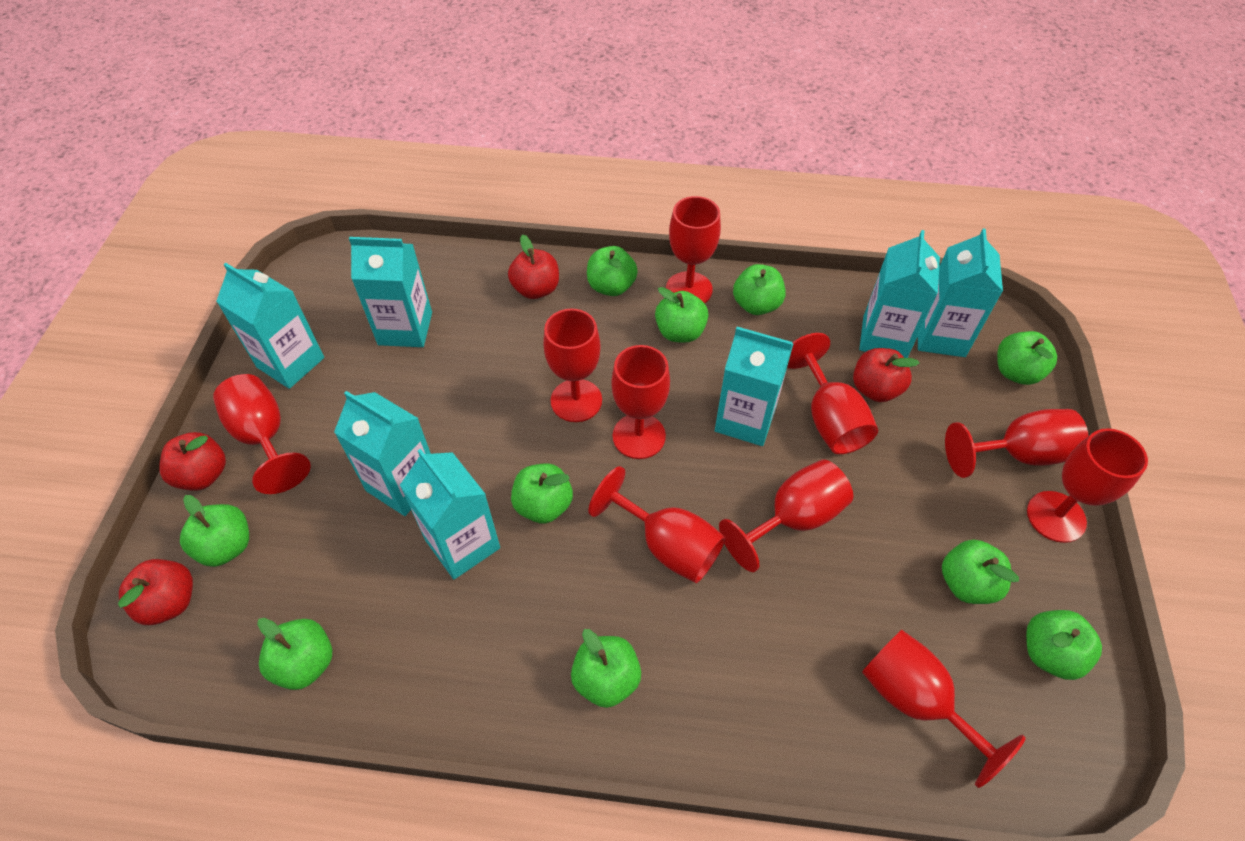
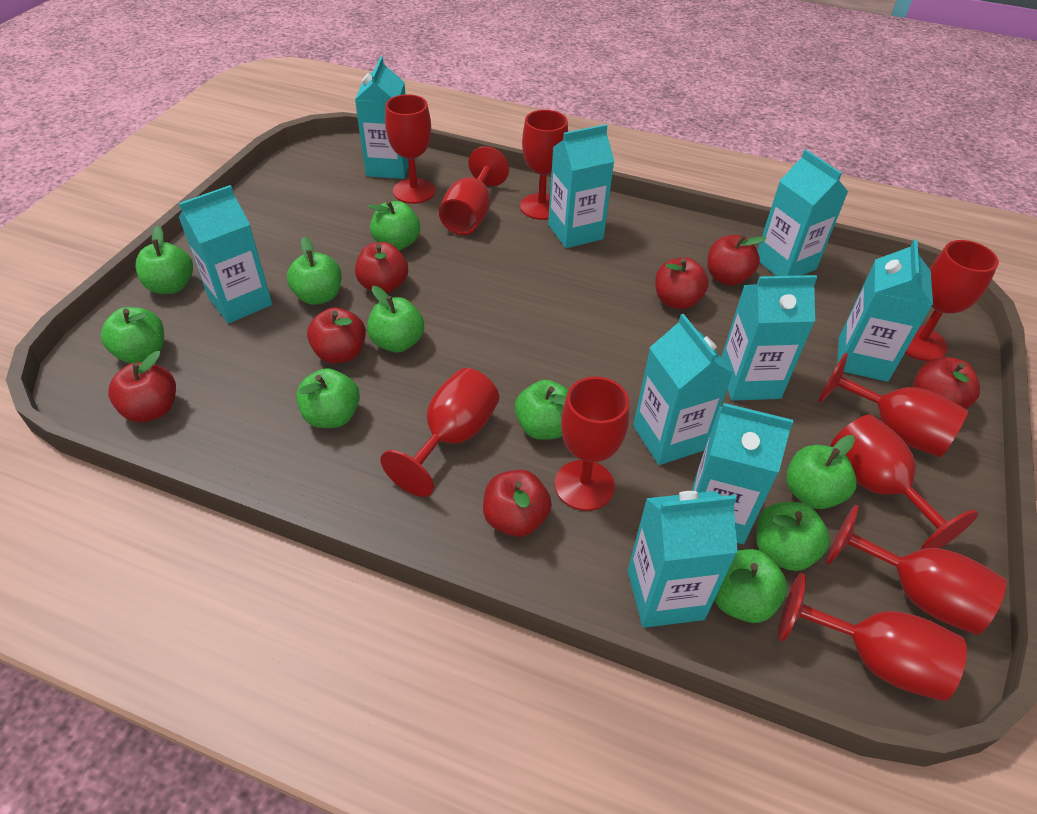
red apple: [118,559,193,625] [159,432,226,490] [508,234,559,299] [853,348,919,402] = 4 -> [108,351,176,422] [307,308,366,363] [355,242,408,293] [483,470,552,537] [655,257,709,309] [708,234,767,285] [913,357,980,409] = 7
turquoise carton: [216,263,324,389] [334,391,431,516] [349,237,432,347] [400,449,500,579] [715,327,793,446] [859,230,940,358] [918,229,1003,357] = 7 -> [179,185,272,324] [355,57,408,179] [548,124,615,248] [628,491,738,628] [633,314,733,465] [692,403,794,544] [721,275,817,401] [757,149,848,276] [837,239,933,382] = 9

